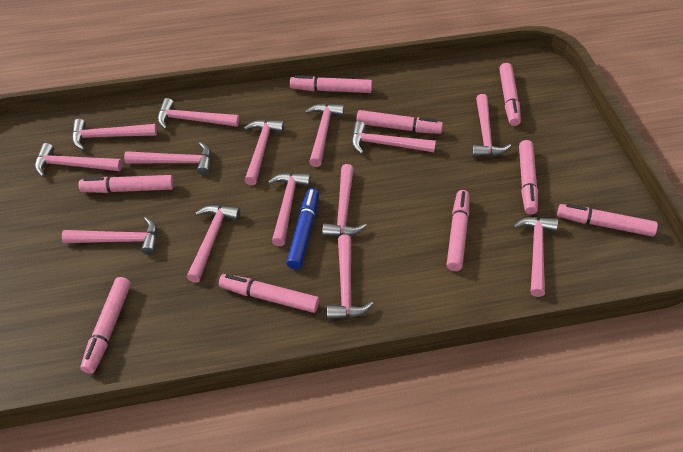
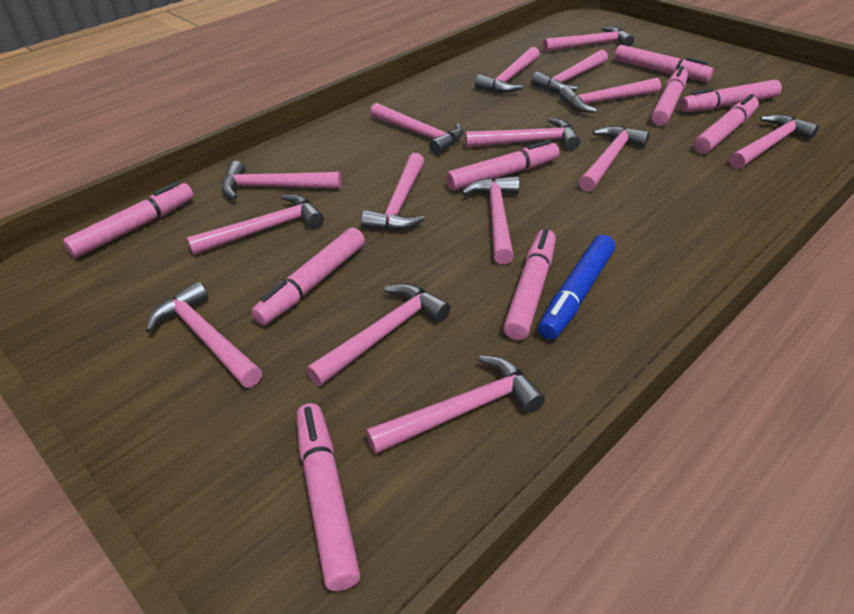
pink hammer: [35,143,122,177] [62,217,157,255] [72,119,157,150] [124,142,211,175] [157,98,240,129] [187,205,240,283] [244,120,284,185] [268,173,311,246] [305,103,344,167] [322,164,367,236] [327,235,373,320] [351,121,436,154] [471,94,511,157] [513,217,558,297] = 14 -> [146,281,262,388] [187,194,324,255] [221,161,342,199] [306,283,451,386] [361,153,425,231] [366,355,545,454] [370,103,463,155] [462,176,519,264] [465,118,580,150] [475,47,540,93] [531,50,608,92] [543,27,634,52] [559,78,661,113] [579,126,649,192] [729,114,819,169] = 15

